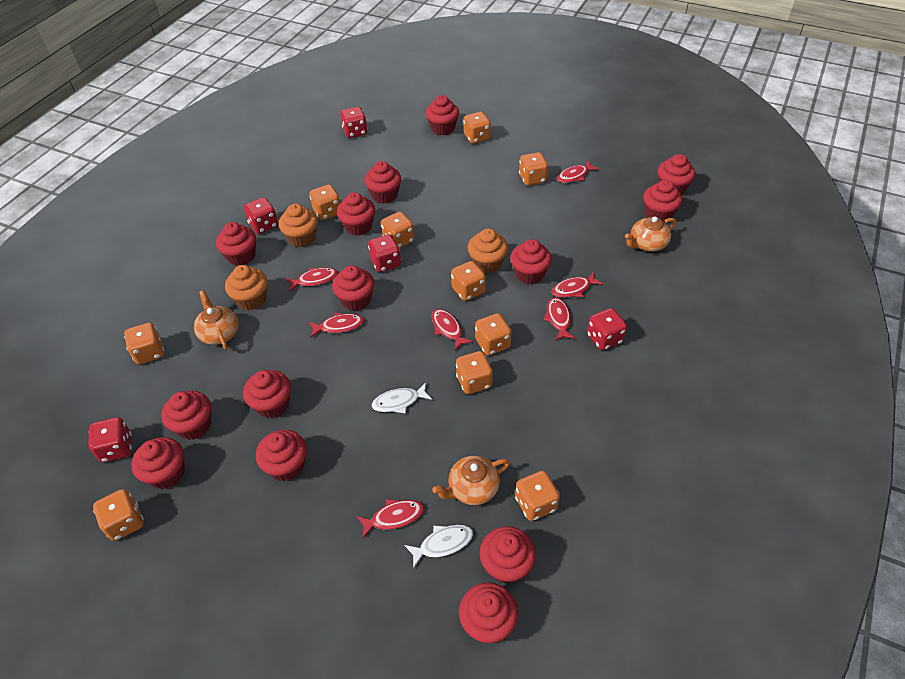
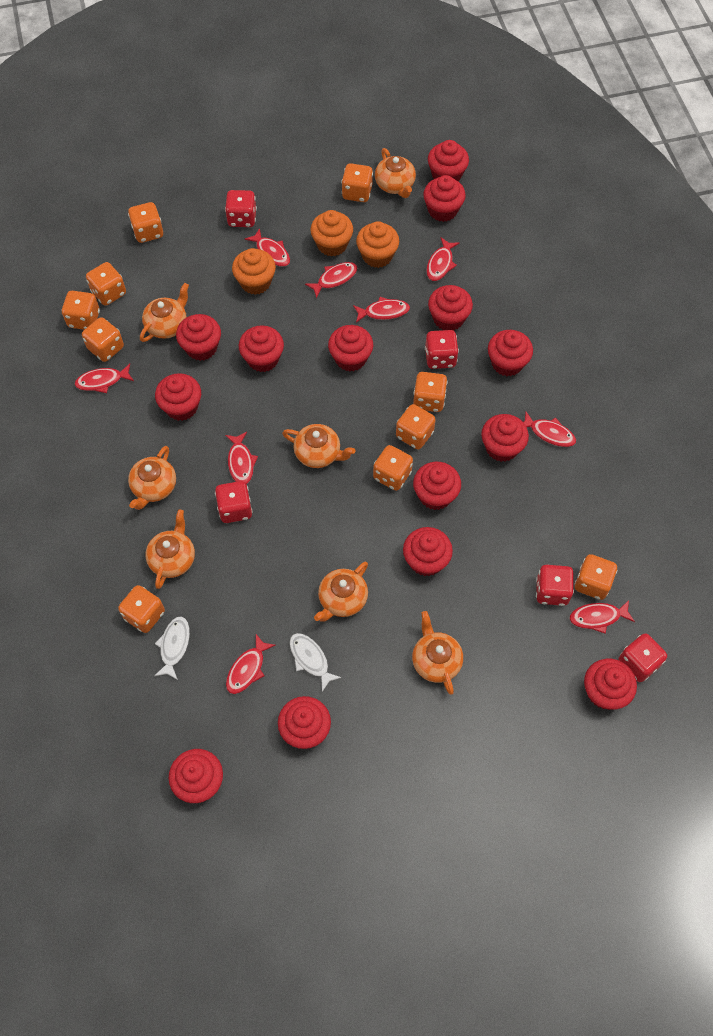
orange teapot: [194,290,238,350] [432,456,510,505] [625,217,676,252] = 3 -> [128,446,176,510] [140,283,189,342] [146,509,195,589] [282,424,355,468] [314,561,368,622] [375,148,416,198] [412,611,463,695] = 7
red fish: [285,267,338,292] [309,312,364,337] [356,499,424,539] [432,309,473,351] [543,297,575,340] [552,272,603,298] [557,161,599,183] = 7 -> [75,364,134,393] [225,432,258,484] [226,634,276,694] [245,228,290,267] [305,262,357,298] [353,297,410,323] [426,237,459,281] [523,412,576,447] [570,600,635,633] = 9

